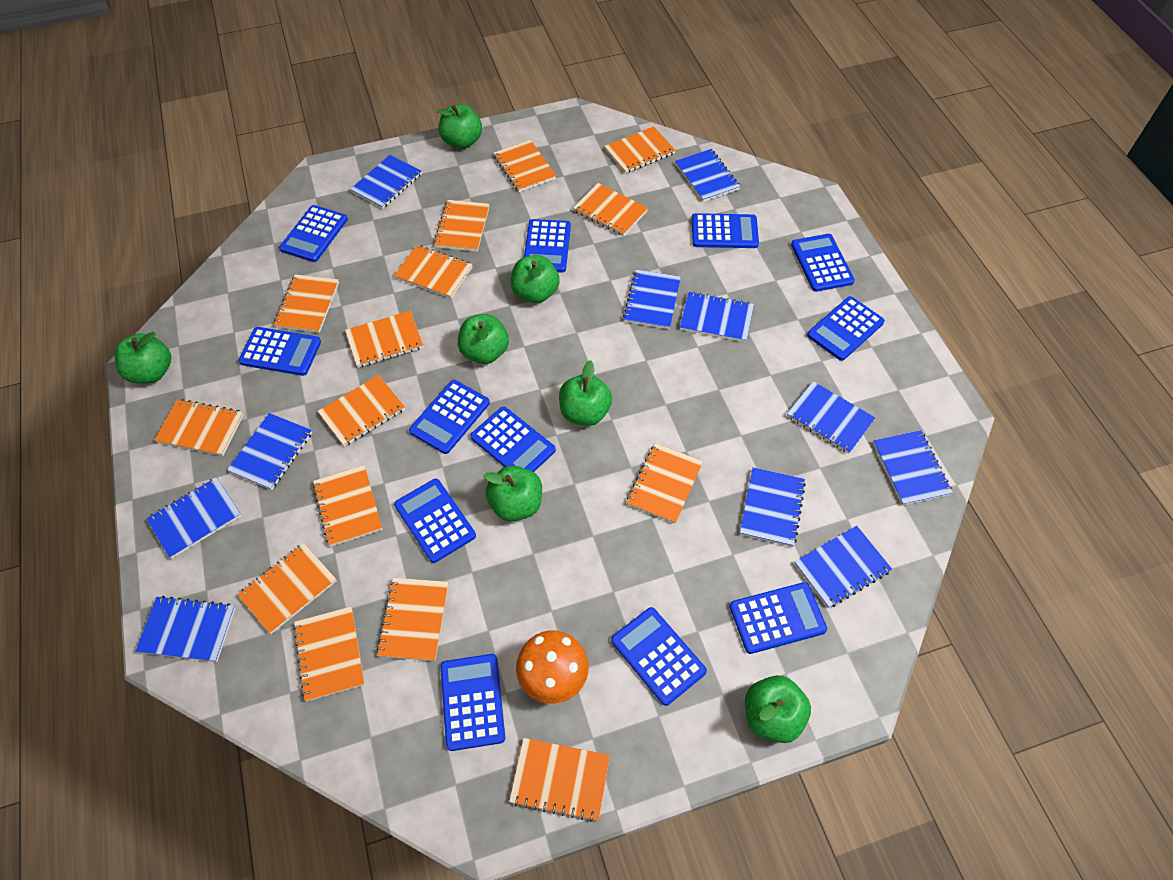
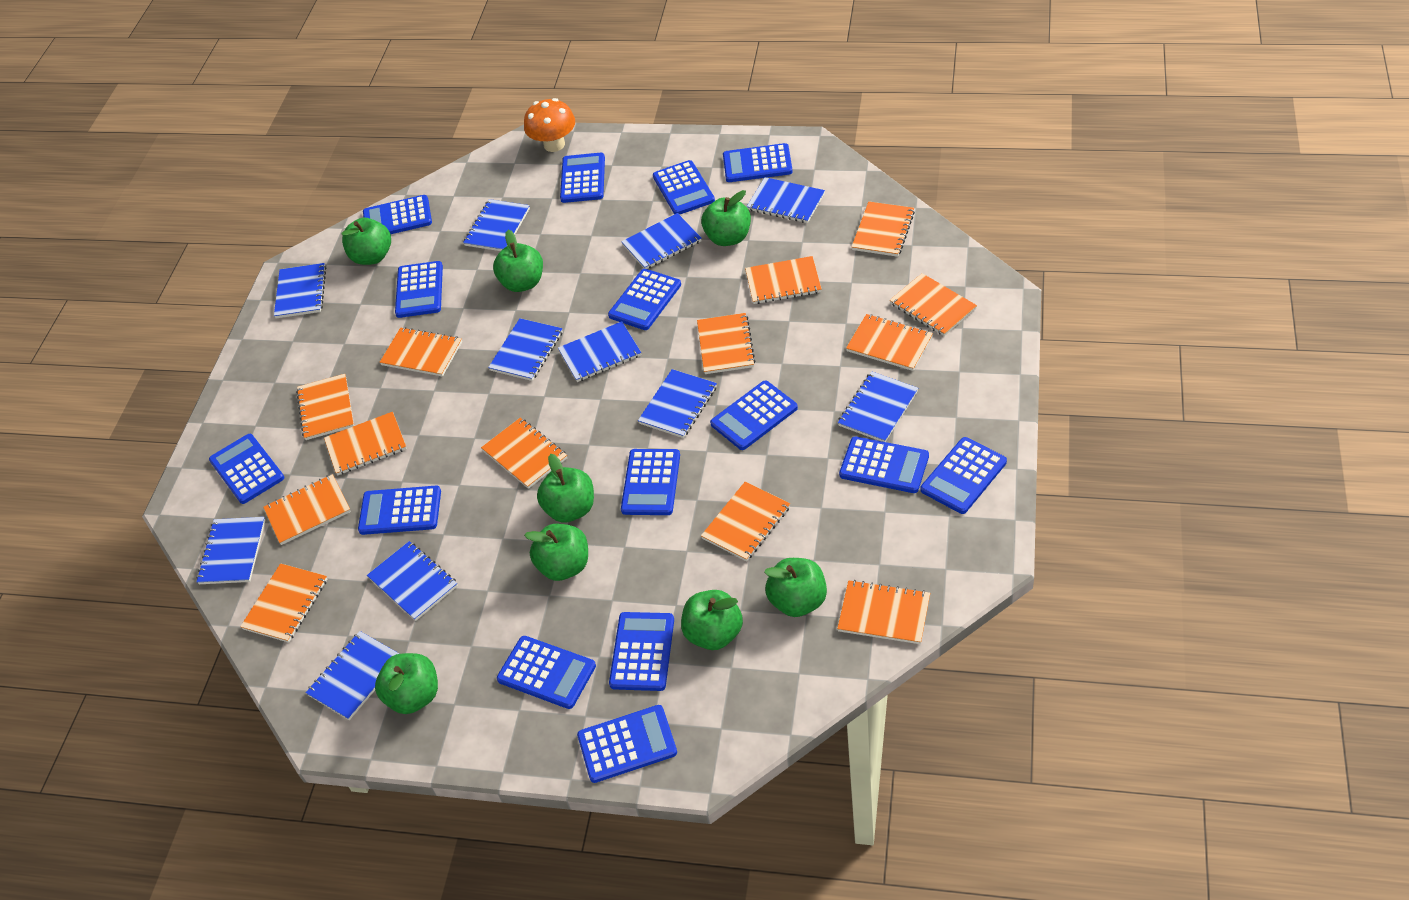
blue calculator: [238,327,321,376] [279,205,348,262] [394,479,476,563] [409,380,490,454] [440,654,505,751] [470,406,556,472] [524,219,571,273] [611,607,707,706] [692,213,759,248] [730,582,827,654] [791,234,855,292] [807,296,885,361] = 12 -> [209,434,284,504] [358,486,441,535] [363,195,432,234] [395,261,443,318] [497,636,596,709] [560,153,605,203] [577,705,677,783] [608,269,681,330] [609,612,674,691] [621,449,680,515] [653,160,715,215] [710,380,798,450] [723,143,793,182] [839,436,929,493] [921,437,1007,514] = 15
green apple: [115,332,171,384] [437,104,482,149] [458,314,509,364] [483,465,542,521] [510,255,560,303] [559,360,612,426] [745,675,811,743] = 7 -> [341,218,391,265] [375,653,438,714] [493,230,543,292] [524,524,588,581] [537,454,594,523] [681,590,743,650] [701,190,751,246] [764,558,827,617] = 8
orange notebook: [154,399,244,456] [237,543,337,634] [274,274,339,333] [293,607,365,702] [313,465,382,547] [318,375,405,446] [345,311,423,368] [377,578,449,661] [394,245,473,298] [434,200,490,252] [494,140,556,192] [509,738,610,822] [573,183,648,236] [604,126,676,173] [626,443,703,524] = 15 -> [240,563,327,643] [263,474,351,545] [296,374,354,440] [324,412,407,475] [380,327,462,377] [481,418,567,489] [697,313,755,374] [701,482,790,561] [745,256,822,304] [837,580,930,644] [846,314,933,371] [852,202,915,257] [890,273,977,336] = 13

